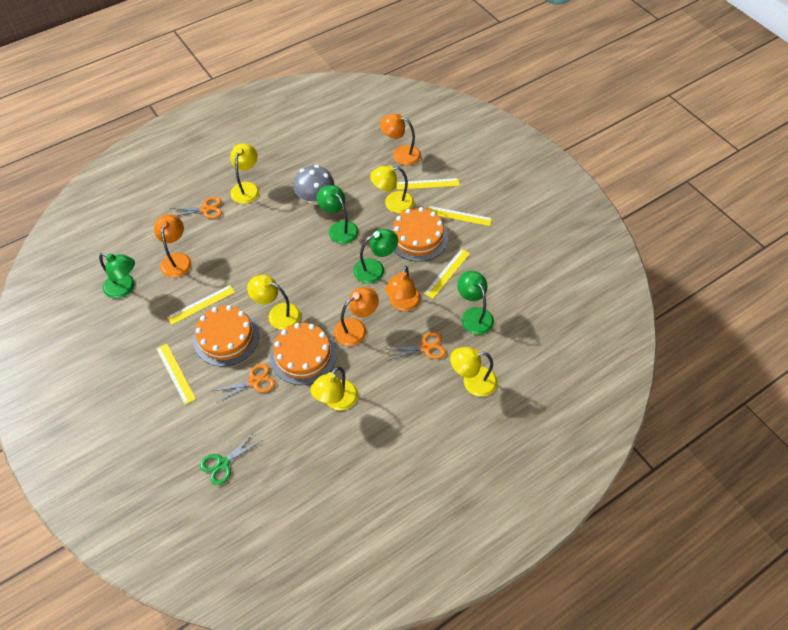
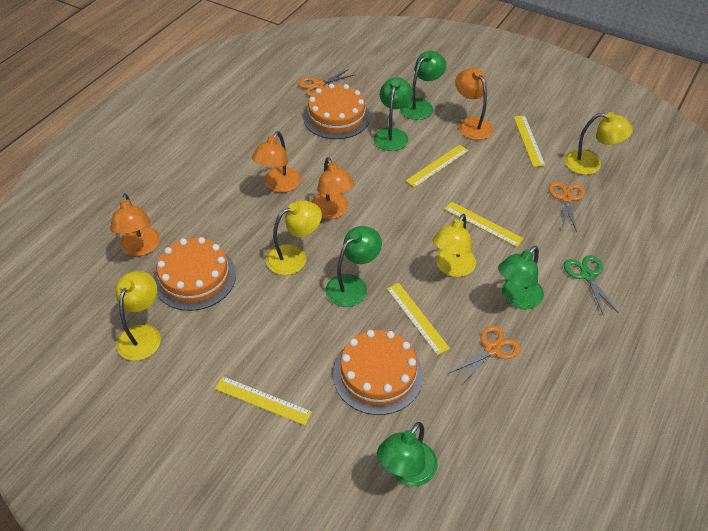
green lamp: [99,253,135,299] [317,185,359,244] [353,229,398,284] [457,271,494,335] = 4 -> [325,226,382,307] [373,77,413,151] [377,422,438,486] [400,51,447,120] [498,246,544,310] = 5
grey mushroom: [293,165,335,205] = 1 -> none = 0
yellow lamp: [230,144,259,204] [247,275,301,330] [310,367,358,411] [370,165,414,213] [450,347,498,397] = 5 -> [115,271,161,361] [266,200,322,275] [433,214,476,277] [565,112,633,175] = 4

